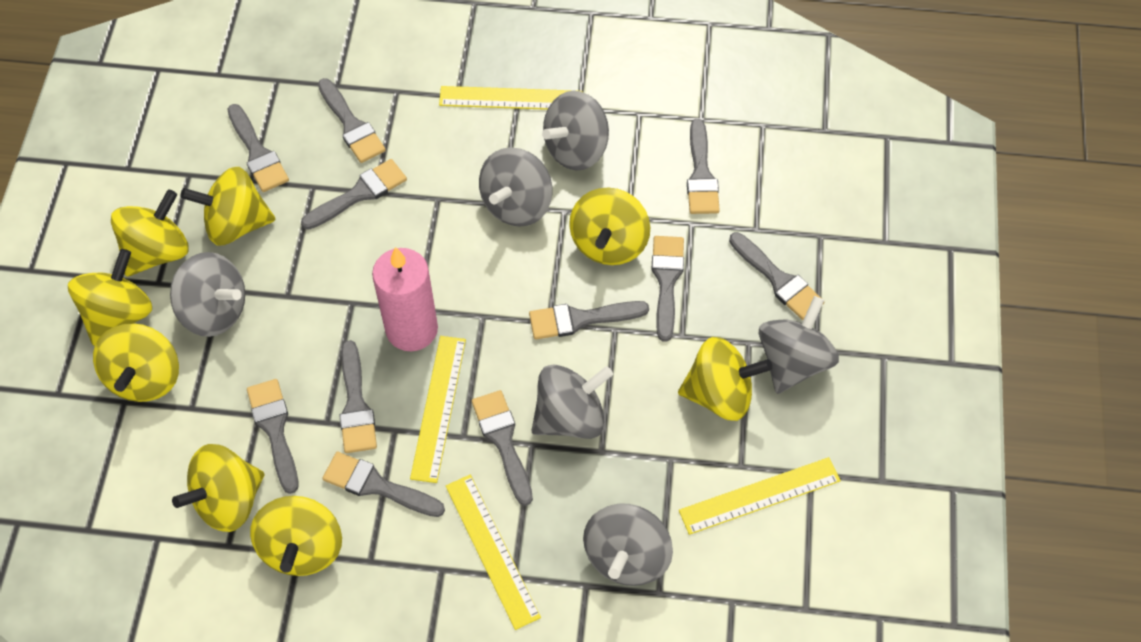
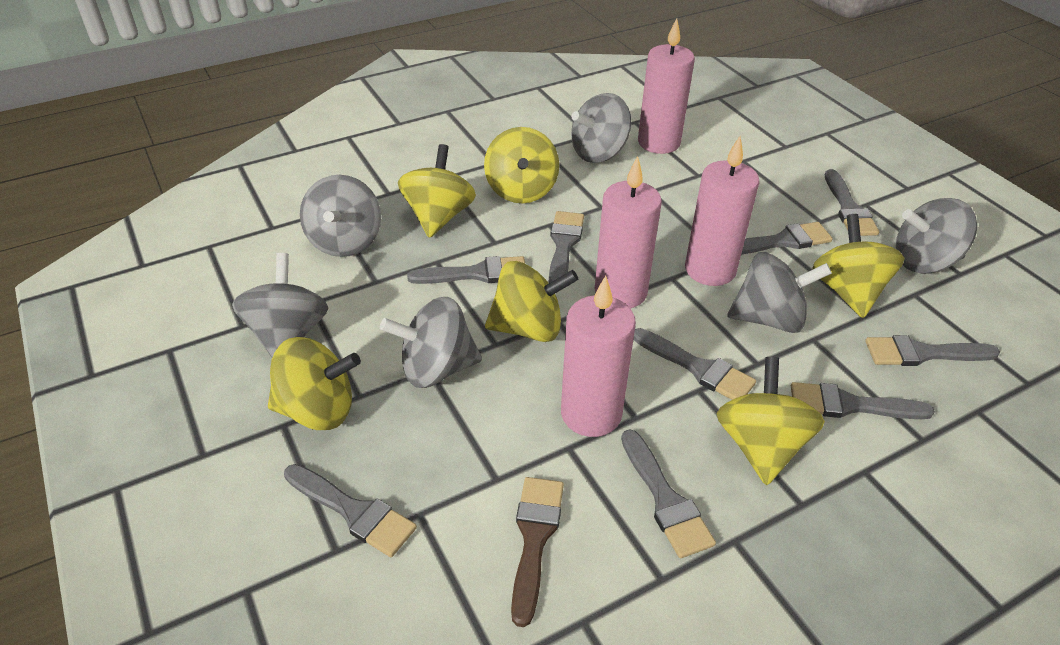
brown brush: none = 0 -> [511,477,564,627] = 1
grey brush: [227,104,289,192] [247,379,298,494] [301,159,407,230] [318,78,386,163] [322,452,445,517] [339,340,377,453] [472,390,533,506] [529,301,649,339] [651,236,684,342] [687,119,720,214] [729,232,824,320] = 11 -> [284,464,417,557] [407,256,525,284] [549,211,584,283] [621,429,716,558] [633,328,756,400] [741,222,833,254] [791,382,935,419] [825,169,879,236] [865,335,1000,366] = 9
pink candle: [372,247,438,351] = 1 -> [561,275,636,437] [595,156,662,308] [638,18,695,154] [685,136,760,286] = 4
yellow ruler: [410,336,466,483] [439,86,582,110] [446,475,541,630] [679,457,841,535] = 4 -> none = 0
yellow spinning top: [68,249,152,346] [93,323,179,402] [111,189,188,277] [172,444,264,532] [180,167,276,246] [250,496,342,576] [569,188,650,265] [678,337,772,421] = 8 -> [268,337,361,430] [398,144,476,238] [484,127,559,204] [485,261,578,342] [717,357,825,485] [812,214,904,318] = 6

